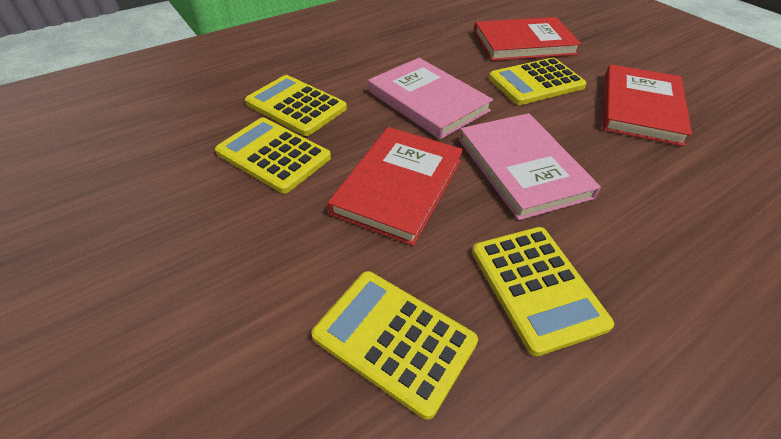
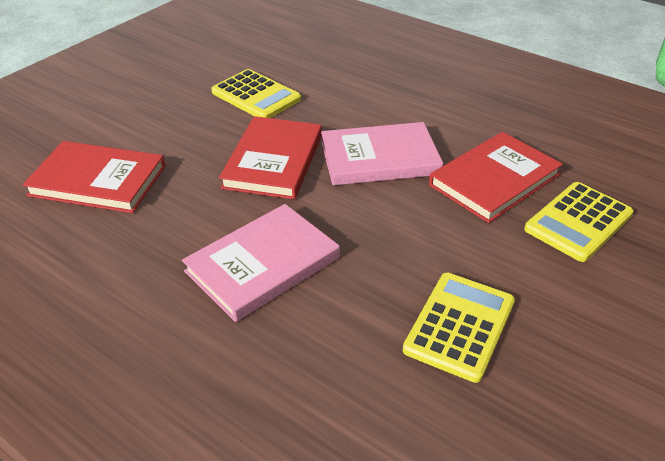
yellow calculator: [215,118,331,194] [245,75,347,136] [311,271,478,420] [472,227,614,356] [489,58,586,105] = 5 -> [211,69,301,118] [403,273,515,383] [524,182,634,262] = 3

